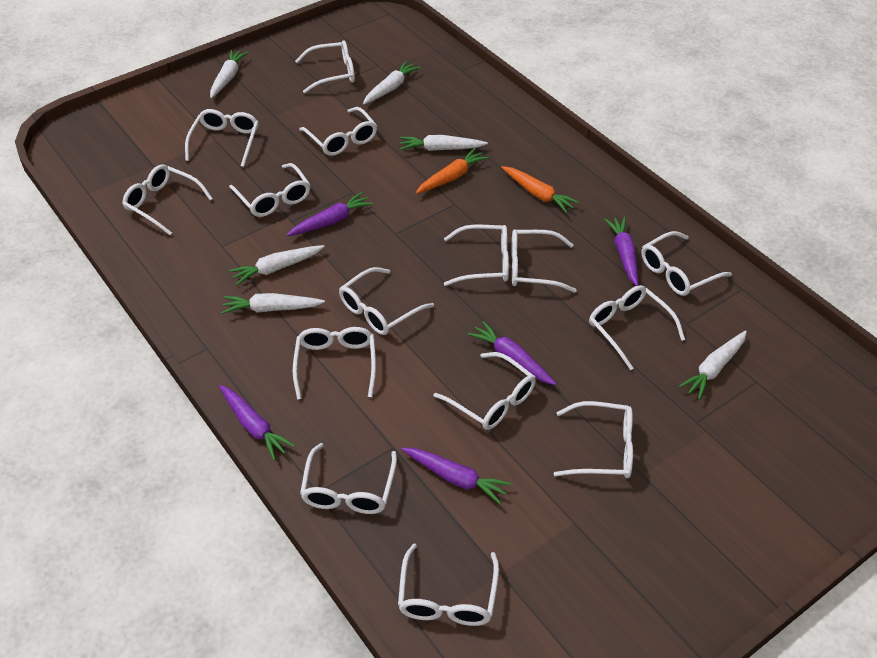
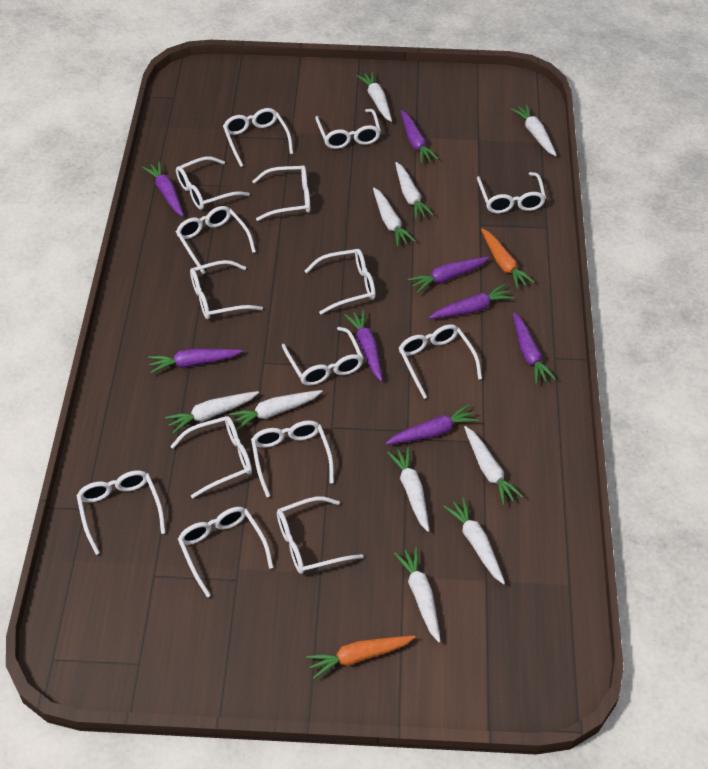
purple carrot: [219,385,295,461] [287,192,373,236] [401,448,512,504] [468,321,557,385] [604,217,638,286] = 5 -> [142,161,184,217] [148,349,243,373] [344,310,382,381] [386,404,479,445] [401,110,438,164] [408,257,489,293] [429,284,514,319] [513,313,556,384] = 8
white carrot: [210,50,248,98] [221,293,325,314] [228,245,325,286] [363,61,421,105] [400,135,488,151] [678,331,747,400] = 6 -> [165,391,259,434] [229,390,322,430] [357,72,392,122] [373,187,415,246] [387,447,429,532] [394,547,441,643] [395,162,434,220] [443,498,505,584] [464,426,524,506] [511,104,557,156] = 10

